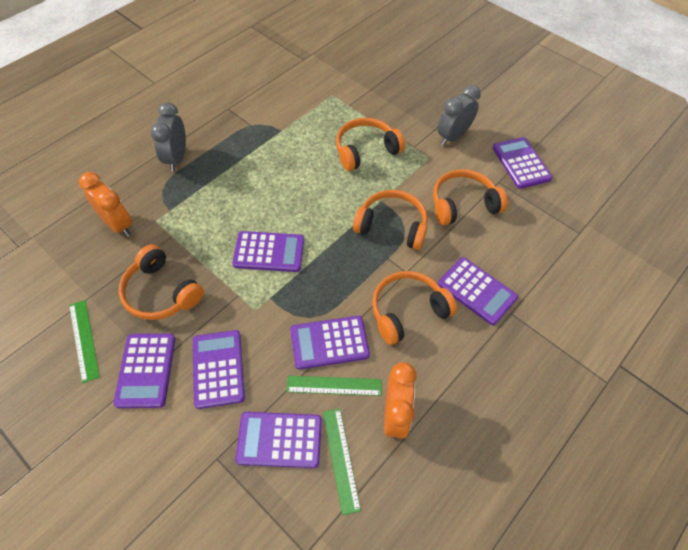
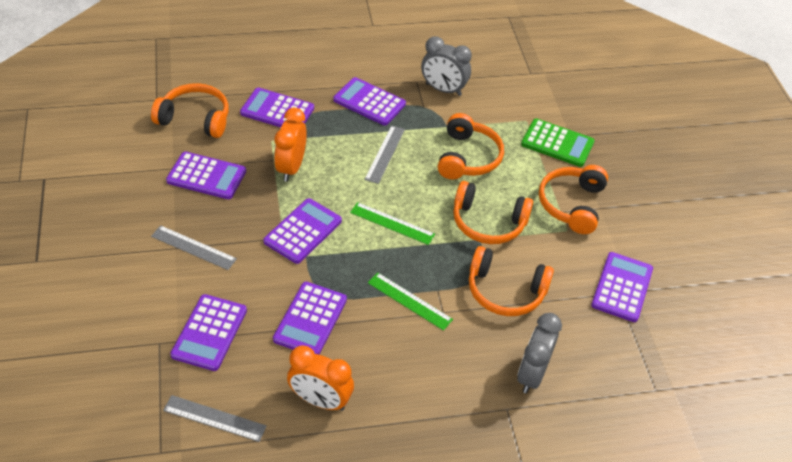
green calculator: none = 0 -> [521,119,595,167] = 1
green ruler: [69,300,100,383] [286,376,382,396] [323,408,361,515] = 3 -> [350,202,435,245] [368,272,453,331] = 2
grey ruler: none = 0 -> [151,225,237,270] [163,395,267,442] [364,125,405,184] = 3

